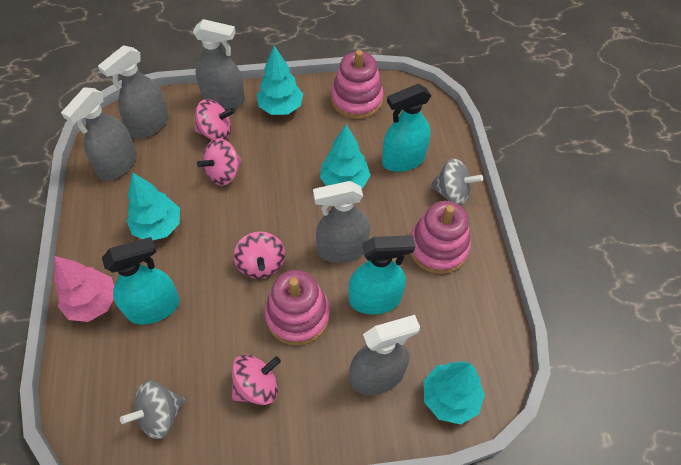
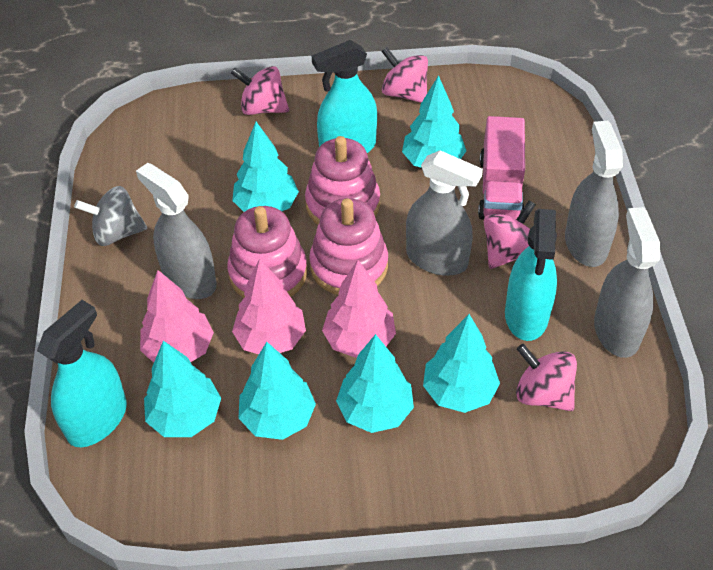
grey spinning top: [120,380,185,439] [430,158,483,205] = 2 -> [74,186,147,246] = 1
grey spray bottle: [61,87,137,181] [98,45,169,138] [193,19,245,109] [313,181,370,263] [350,315,420,395] = 5 -> [136,163,217,299] [406,150,483,276] [565,121,623,267] [594,207,660,358] = 4
pink tree: [54,256,114,322] = 1 -> [140,270,214,363] [232,259,306,354] [322,260,396,358] = 3
pink truck: none = 0 -> [478,116,525,220] = 1
turquoise tree: [127,172,180,240] [257,45,303,115] [320,125,370,189] [423,361,485,424] = 4 -> [144,341,221,437] [232,122,299,212] [238,342,316,440] [336,334,414,433] [402,75,466,168] [423,314,500,413] = 6

